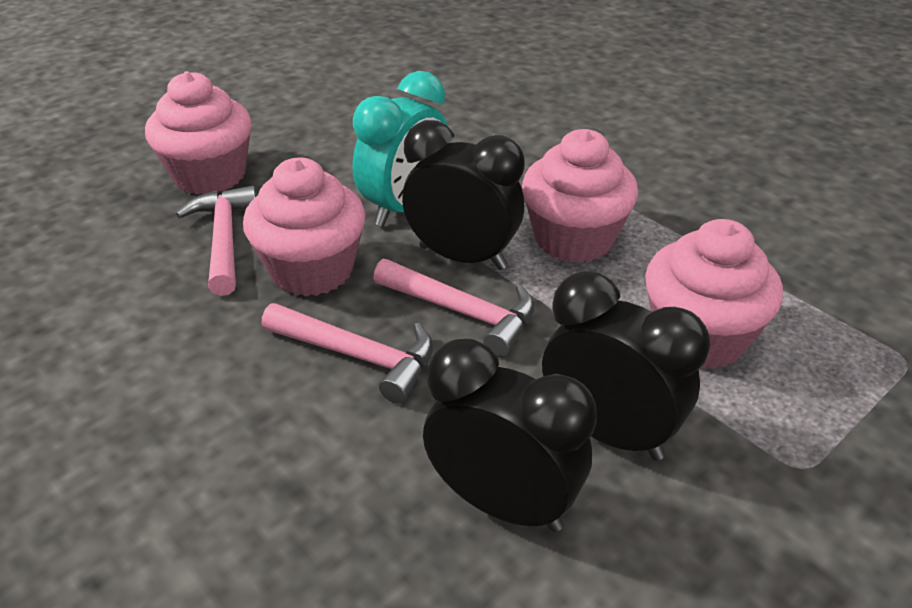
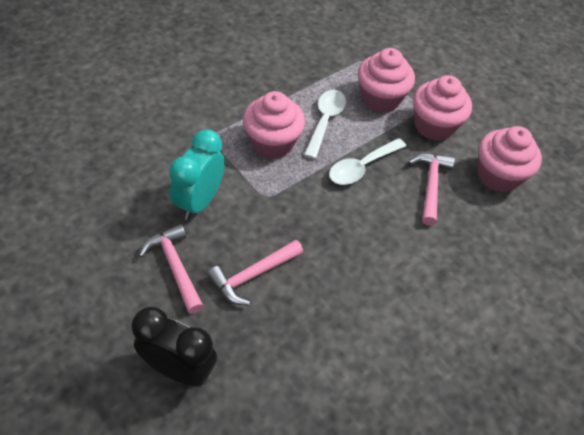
black clock: [402,120,525,270] [423,339,597,532] [542,271,710,461] = 3 -> [132,307,217,386] = 1
white spoon: none = 0 -> [304,90,346,159] [329,138,407,185] = 2

